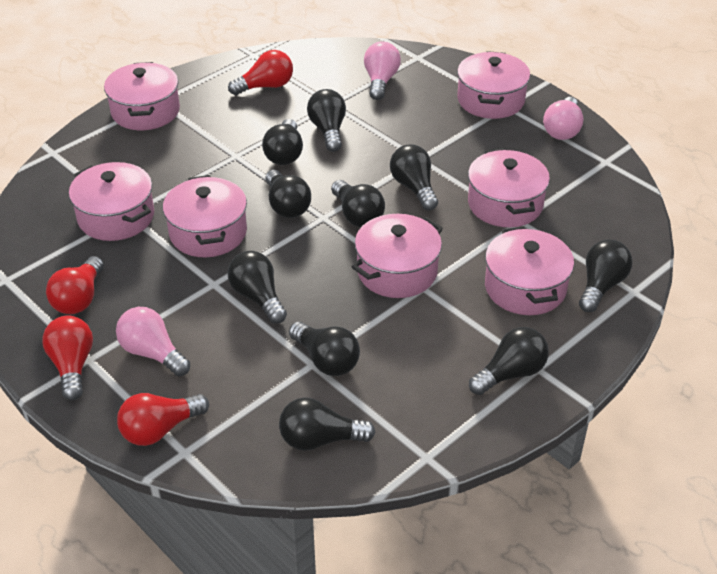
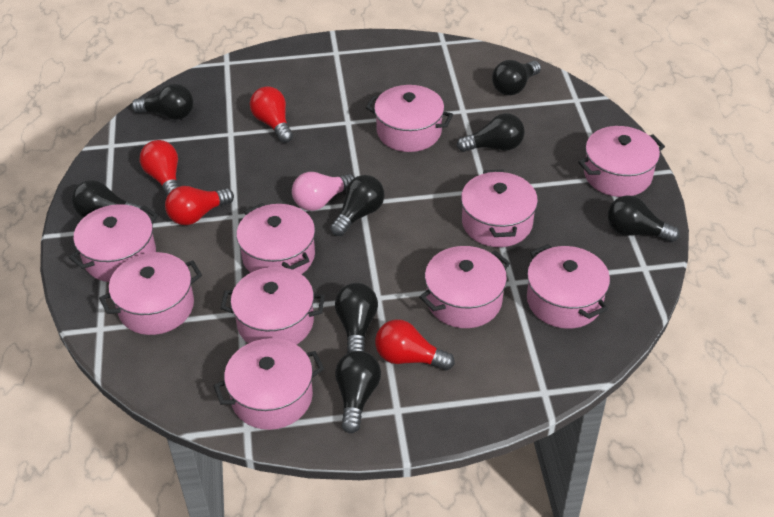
black light bulb: [228,251,287,324] [262,119,303,165] [265,170,311,218] [279,397,376,451] [289,322,360,376] [307,89,346,152] [331,180,385,227] [390,144,438,210] [469,327,549,395] [579,239,632,312] = 10 -> [71,180,144,218] [131,84,194,120] [330,175,384,236] [335,283,378,353] [335,351,381,433] [457,113,525,152] [492,60,541,96] [608,195,680,242] = 8
pink light bulb: [116,307,191,376] [364,41,401,100] [543,97,583,140] = 3 -> [292,172,355,211] = 1
pink pot: [69,162,154,241] [104,62,180,130] [163,175,247,257] [351,214,443,298] [457,51,530,119] [468,148,550,227] [485,226,574,315] = 7 -> [69,204,158,282] [99,252,202,335] [213,338,324,430] [220,267,325,345] [236,203,315,274] [366,85,453,152] [419,246,510,328] [461,170,538,247] [527,244,610,329] [578,126,665,197] = 10

